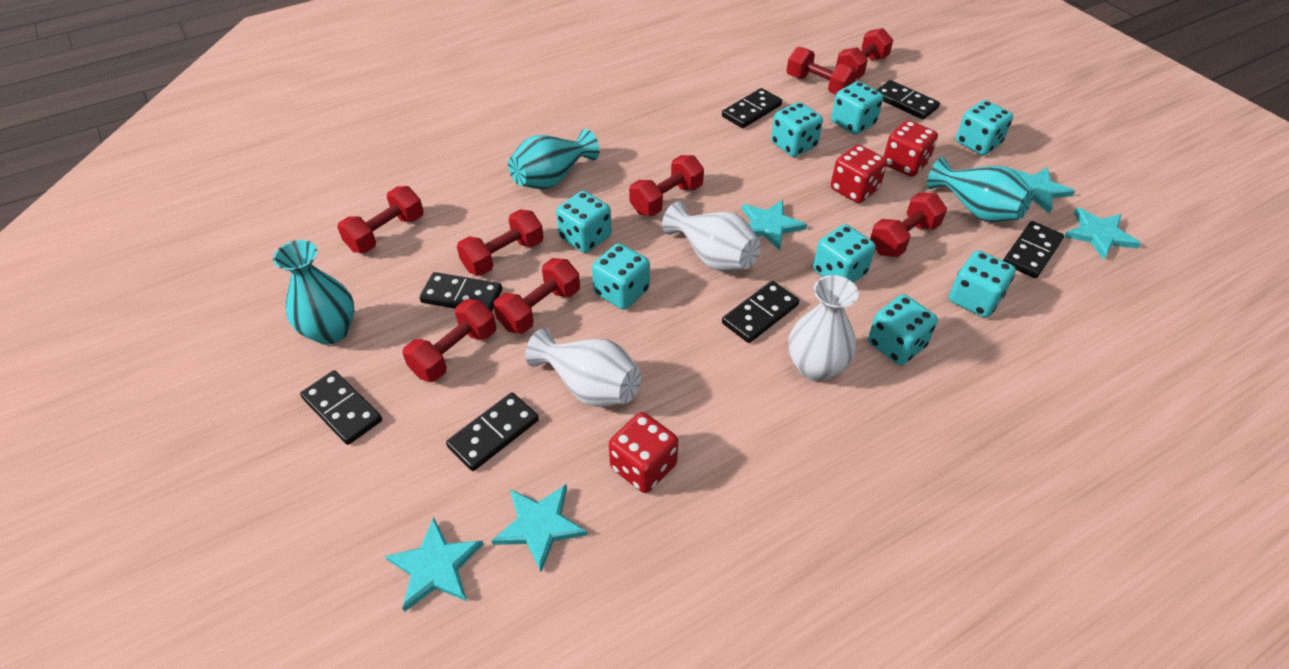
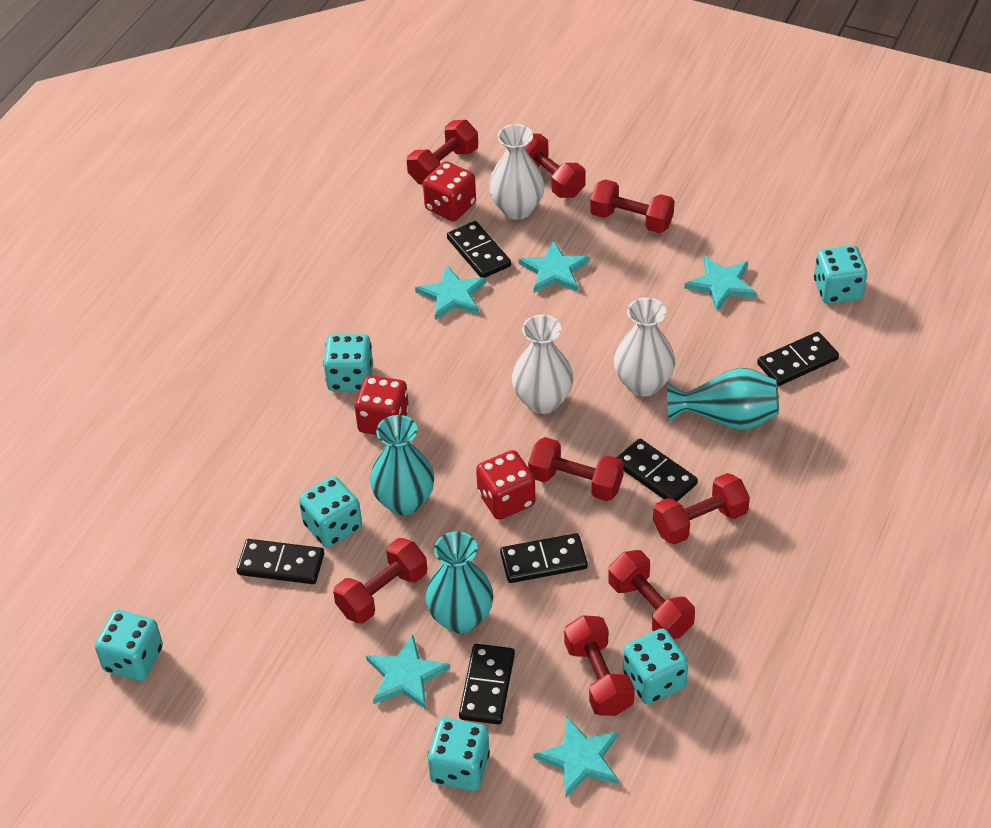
black domino: [300,370,382,445] [419,272,502,312] [446,392,539,471] [722,88,782,128] [722,281,799,343] [877,80,940,120] [1003,221,1064,278] = 7 -> [237,539,324,584] [447,221,511,278] [459,644,515,724] [500,533,588,583] [616,439,698,502] [757,332,839,386] = 6
turquoise dice: [556,191,612,253] [592,243,650,310] [771,102,823,157] [813,224,876,283] [831,81,883,135] [868,294,938,365] [949,251,1016,318] [956,100,1013,155] = 8 -> [95,610,163,681] [299,476,362,548] [323,334,373,391] [428,718,490,791] [623,628,688,704] [814,245,867,304] = 6

